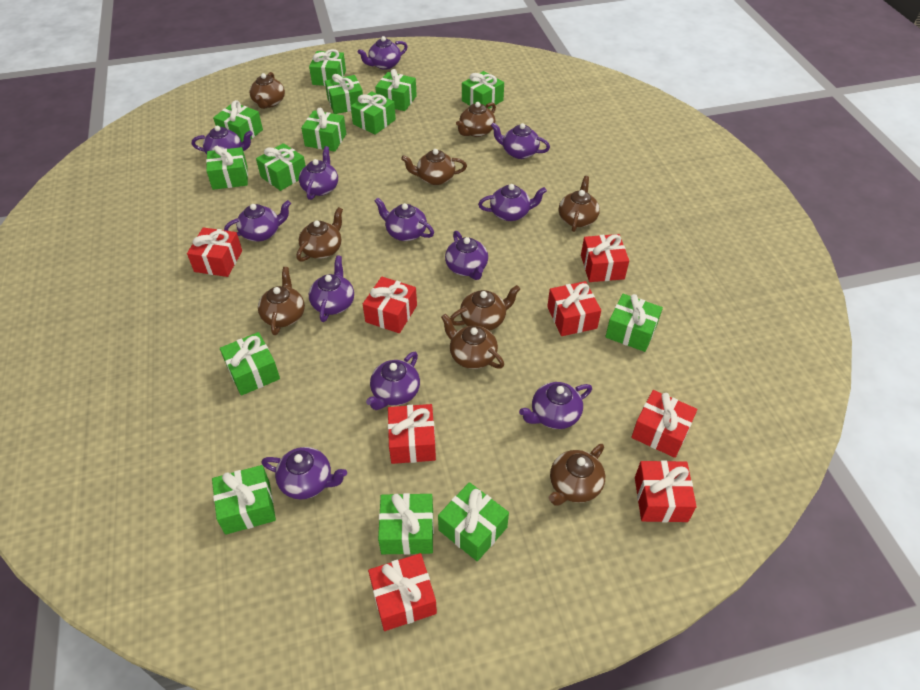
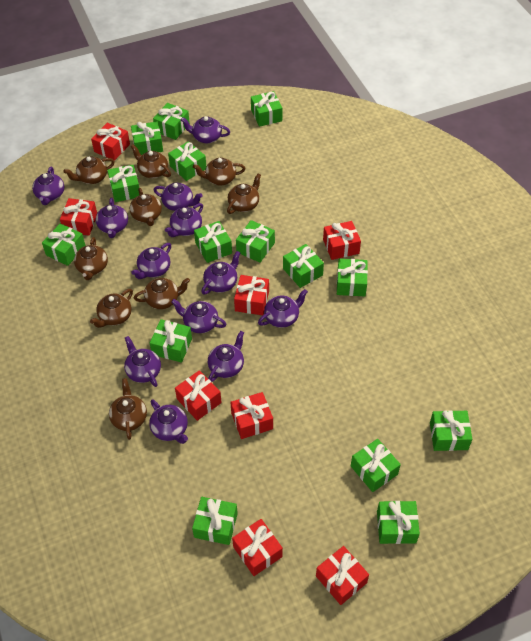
green gift: [206,146,248,190] [212,465,276,535] [213,100,263,142] [220,332,280,396] [256,143,306,191] [301,108,346,152] [309,49,346,86] [325,74,363,114] [351,91,396,135] [375,69,417,111] [378,493,434,555] [438,482,509,561] [462,71,504,109] [605,294,663,352] = 14 -> [42,223,86,266] [107,165,139,202] [131,122,163,155] [150,319,192,363] [153,103,190,140] [168,141,206,181] [192,497,238,545] [194,221,232,263] [236,220,275,263] [251,91,282,127] [283,244,324,288] [337,259,368,297] [351,439,401,492] [377,501,420,544] [430,410,472,451] = 15

